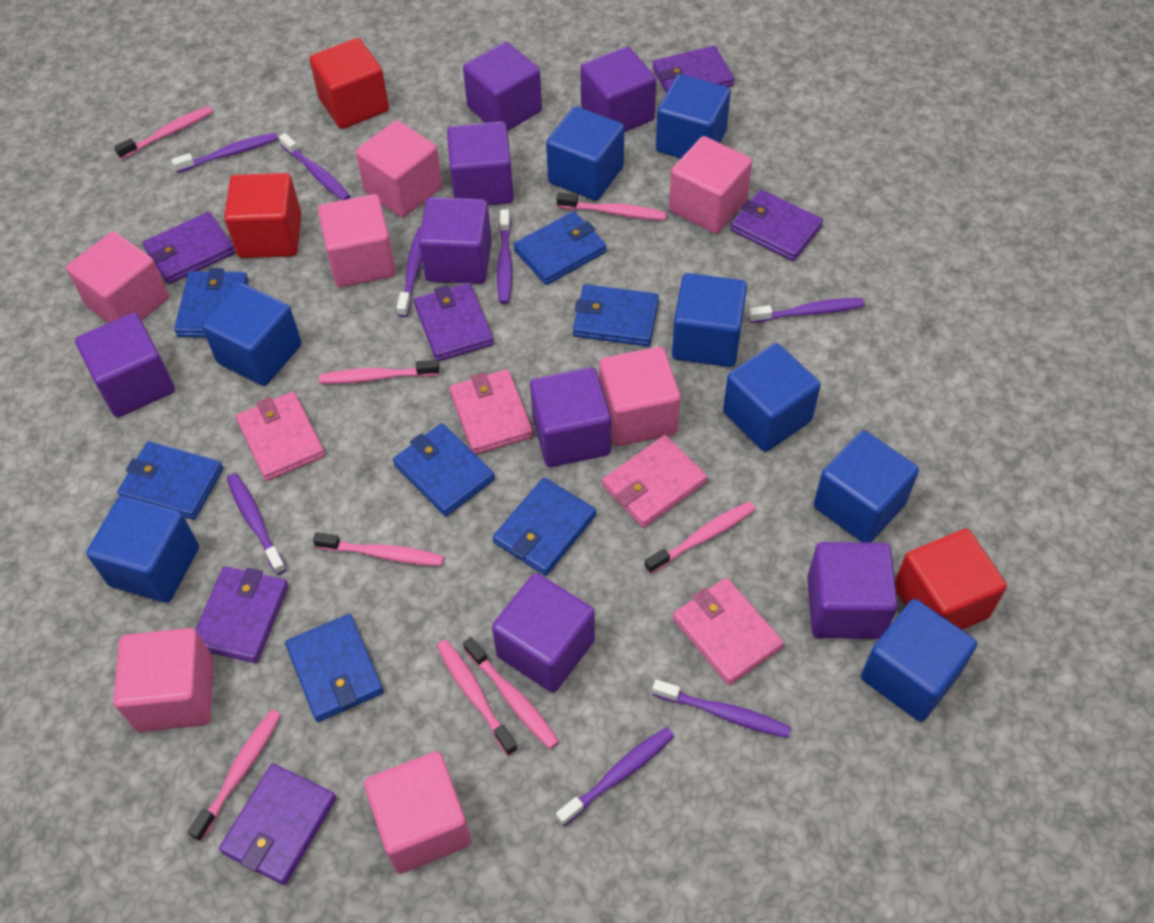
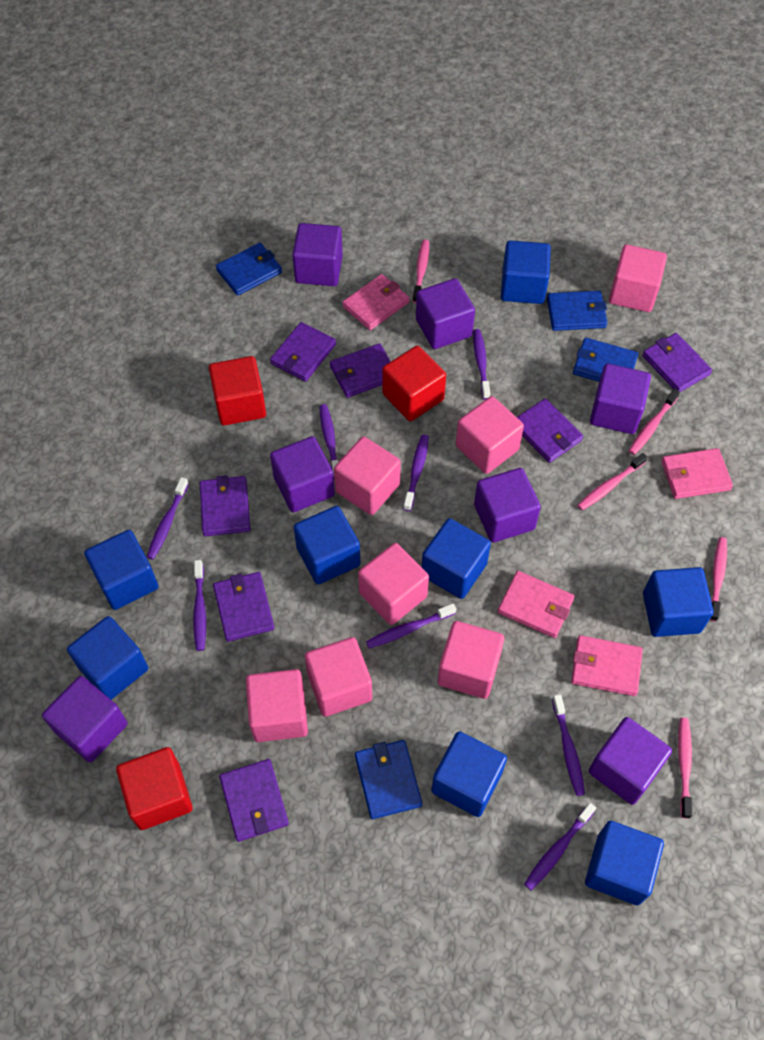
blue wallet: [117,441,223,520] [174,268,248,338] [285,614,384,722] [393,423,495,516] [493,477,596,576] [513,211,607,285] [573,284,659,346] = 7 -> [216,243,282,296] [355,740,422,819] [547,291,608,331] [573,338,638,382] = 4
pink toothbrush: [114,106,213,160] [188,710,281,841] [313,532,444,566] [319,360,439,384] [437,640,517,756] [463,637,559,749] [557,193,667,220] [644,501,756,574] = 8 -> [413,239,429,303] [577,453,648,510] [629,389,680,455] [678,718,692,818] [710,537,727,621] = 5
purple cube: [75,313,175,417] [419,197,492,284] [447,121,514,205] [463,42,542,131] [492,573,595,693] [530,367,611,467] [580,46,656,132] [807,542,898,639] = 8 -> [42,676,127,762] [270,436,335,512] [292,223,343,286] [416,278,475,349] [474,468,541,543] [588,717,672,805] [590,364,651,434] = 7
purple wallet: [143,212,236,284] [195,566,289,663] [219,763,336,885] [414,283,494,362] [653,46,734,93] [730,189,823,261] = 6 -> [200,475,250,536] [213,572,275,642] [219,759,289,842] [270,322,336,382] [330,343,391,398] [517,398,583,463] [642,333,712,392] = 7

